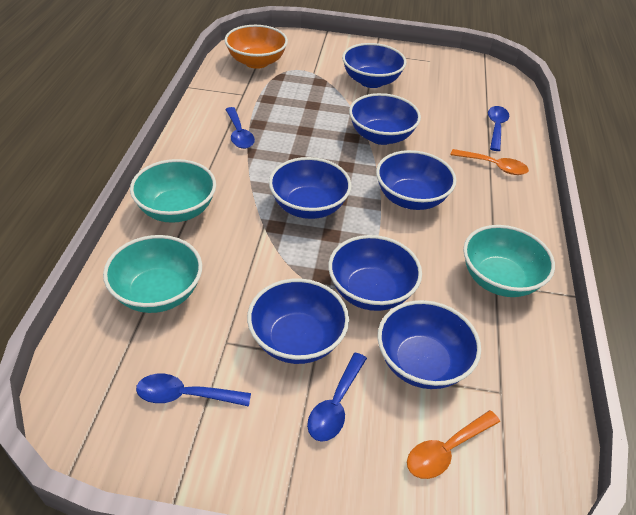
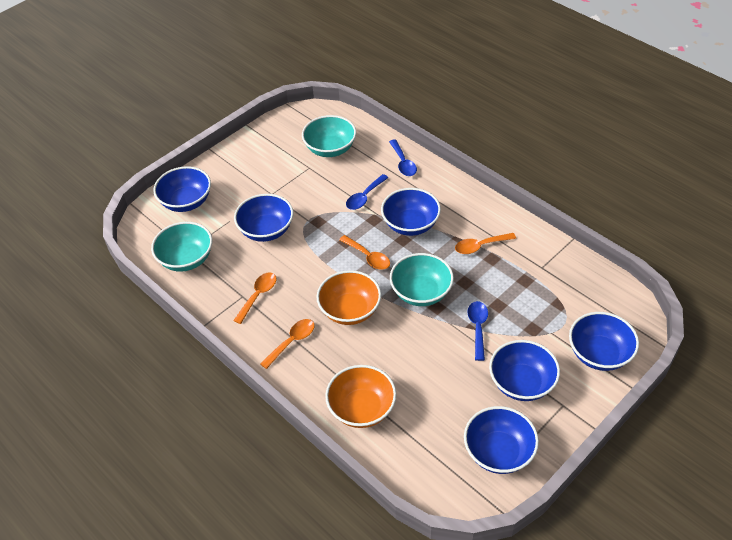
blue bowl: [247,279,349,364] [269,157,351,219] [328,235,422,311] [342,43,406,88] [349,93,421,145] [376,150,456,210] [377,300,481,389] = 7 -> [153,166,211,212] [234,194,293,242] [381,188,441,236] [464,406,539,474] [489,340,560,401] [569,312,639,371] = 6
blue spoon: [136,374,251,407] [225,107,255,149] [307,353,367,442] [488,106,509,151] = 4 -> [346,174,389,210] [389,139,417,176] [467,301,488,361] = 3
orange bowl: [225,25,288,69] = 1 -> [316,270,381,325] [325,365,396,428] = 2
orange spoon: [407,410,500,479] [450,149,529,175] = 2 -> [233,272,277,324] [260,319,315,369] [339,235,390,270] [455,233,516,254] = 4

